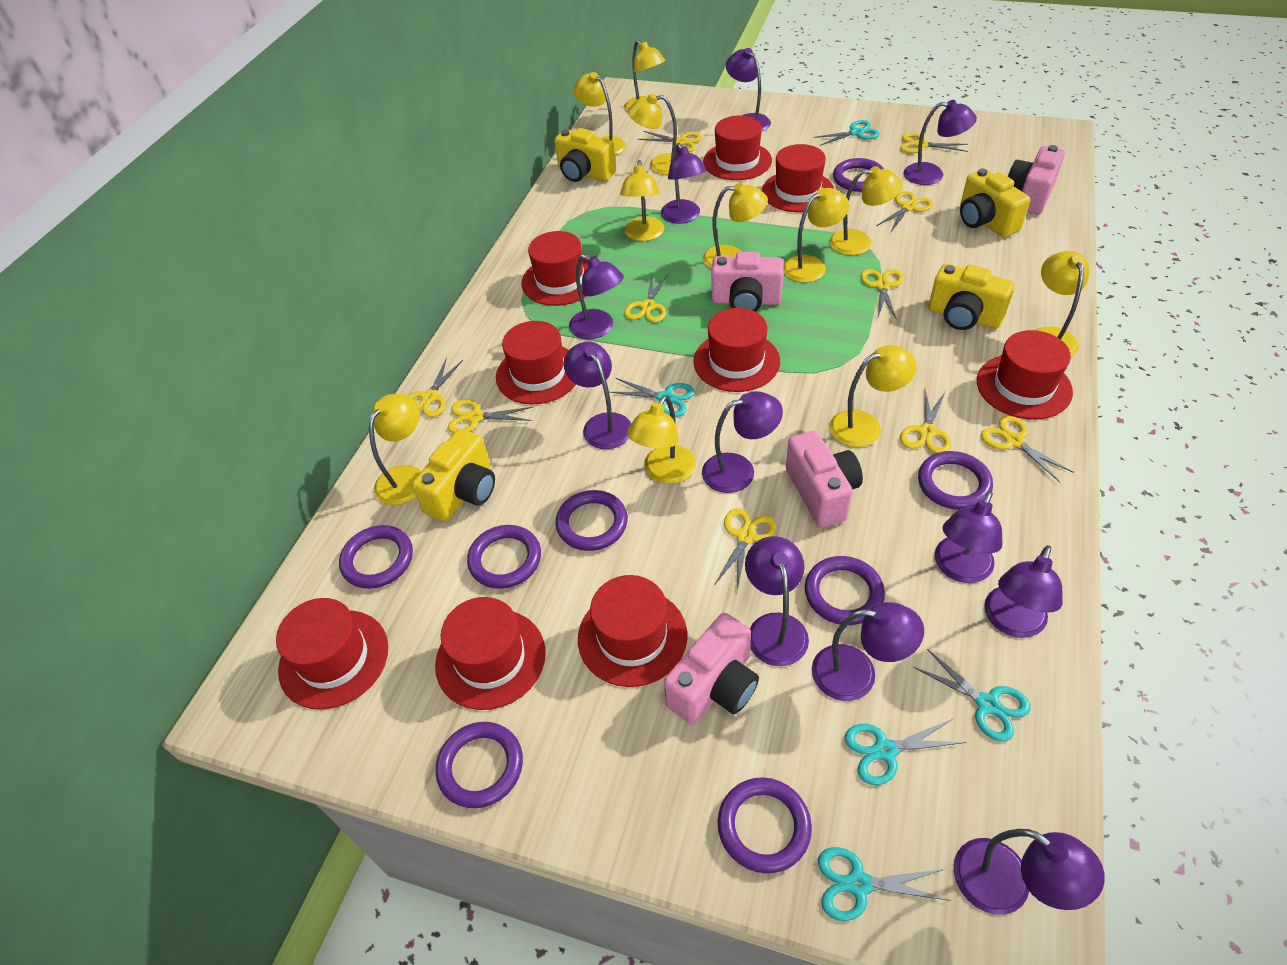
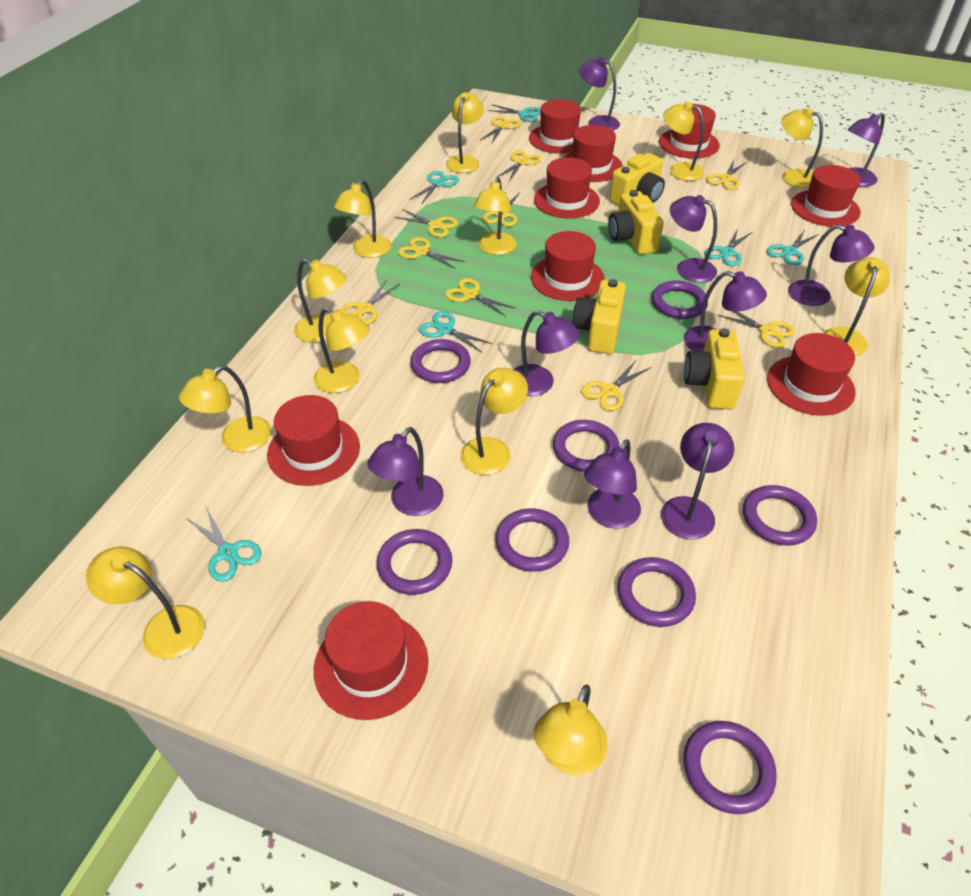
pink camera: [664,613,759,725] [711,252,784,312] [786,431,863,528] [1008,145,1065,215] = 4 -> none = 0
purple lamp: [564,341,631,449] [569,254,624,339] [661,143,706,224] [702,391,783,493] [726,48,771,131] [745,536,809,666] [812,602,924,701] [903,100,977,185] [935,491,1002,583] [954,829,1105,915] [984,545,1063,638] = 11 -> [367,427,444,516] [513,310,580,396] [579,57,620,131] [584,439,641,529] [661,423,734,540] [670,195,717,283] [684,271,767,351] [788,224,875,306] [847,113,885,187] = 9
turquoise scissors: [609,378,695,417] [813,120,880,146] [818,847,951,921] [845,718,966,785] [913,649,1030,742] = 5 -> [186,507,262,582] [409,171,459,205] [419,311,493,352] [487,104,540,122] [705,228,752,266] [767,229,819,265] = 6
yellow lamp: [369,394,421,505] [573,72,626,155] [620,160,664,241] [624,40,665,112] [627,395,696,484] [628,94,677,175] [703,183,768,269] [783,188,849,283] [829,166,903,255] [829,345,917,447] [1036,251,1089,357] = 11 -> [86,547,205,659] [179,365,271,452] [294,259,347,343] [314,307,370,393] [334,180,391,258] [446,92,484,173] [460,368,528,475] [474,177,517,255] [534,685,608,775] [663,102,704,181] [781,108,823,188] [824,257,890,356] = 12

